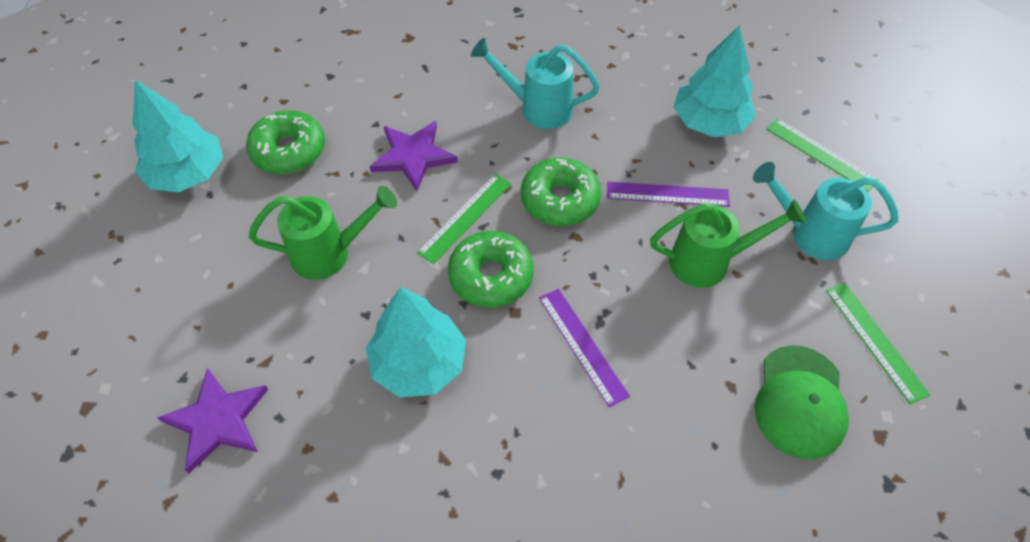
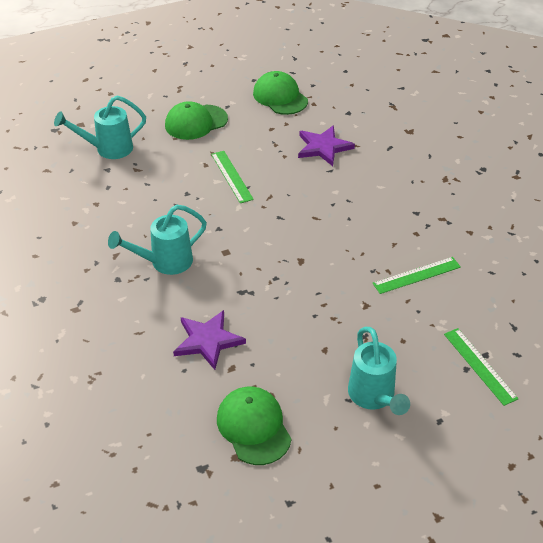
green cap: [754,345,849,459] = 1 -> [165,101,228,140] [217,387,291,465] [253,71,308,115] = 3
green donut: [246,110,325,174] [448,231,534,308] [521,157,601,226] = 3 -> none = 0
green watering can: [249,186,397,280] [650,199,806,288] = 2 -> none = 0
purple ruler: [539,288,630,408] [607,182,730,207] = 2 -> none = 0
turquoise tree: [132,80,223,192] [366,287,466,398] [673,25,756,137] = 3 -> none = 0
turquoise watering can: [471,38,600,129] [753,162,898,260] = 2 -> [54,95,146,159] [108,205,207,275] [348,327,410,415] = 3

